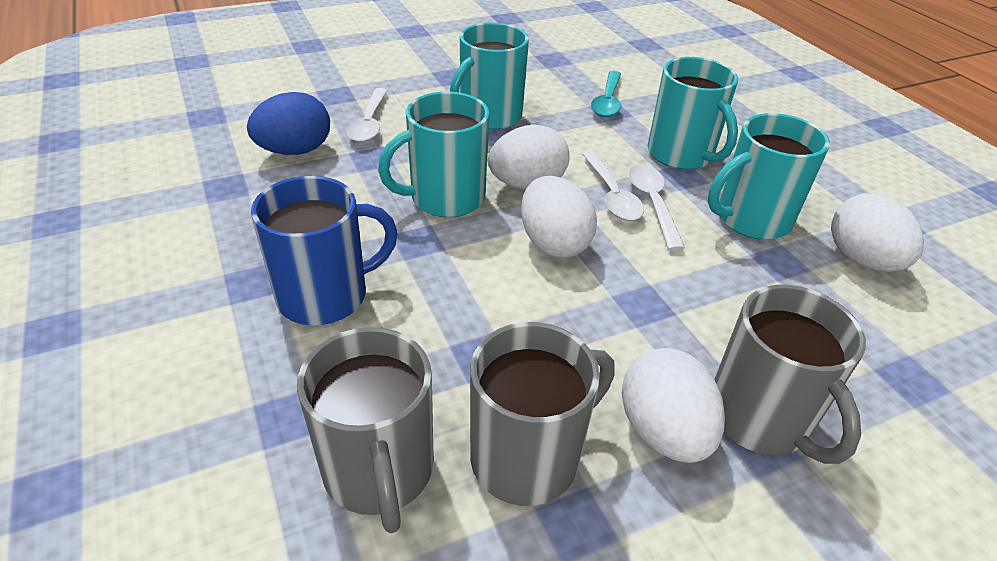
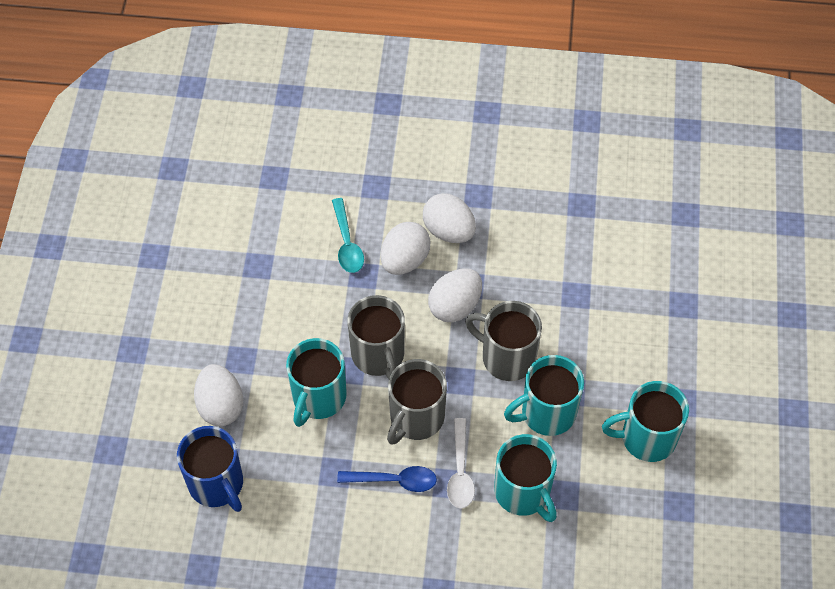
blue egg: [247,92,330,155] = 1 -> none = 0
blue spoon: none = 0 -> [337,466,437,492] = 1
white spoon: [346,88,388,142] [582,151,644,221] [628,165,685,251] = 3 -> [447,418,475,508] = 1

